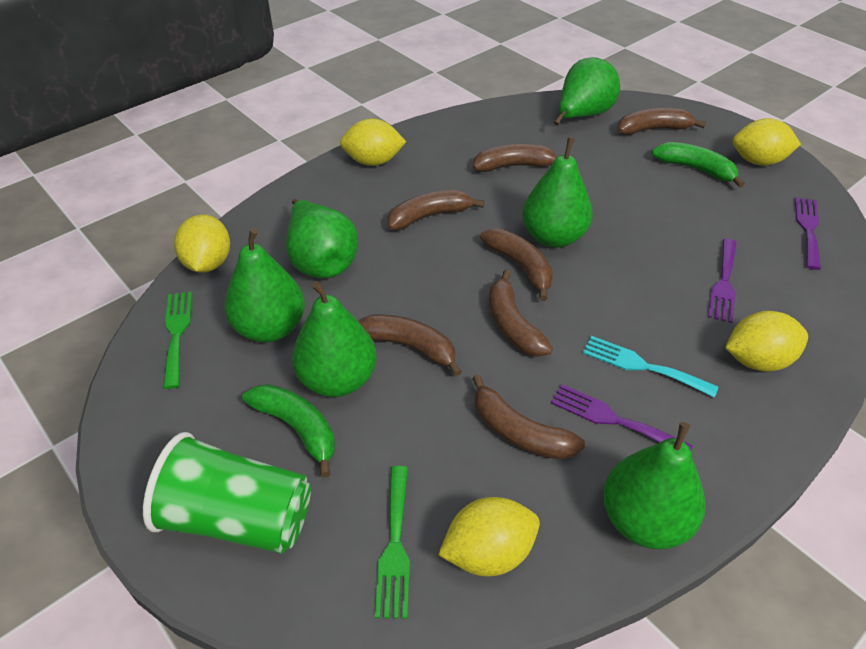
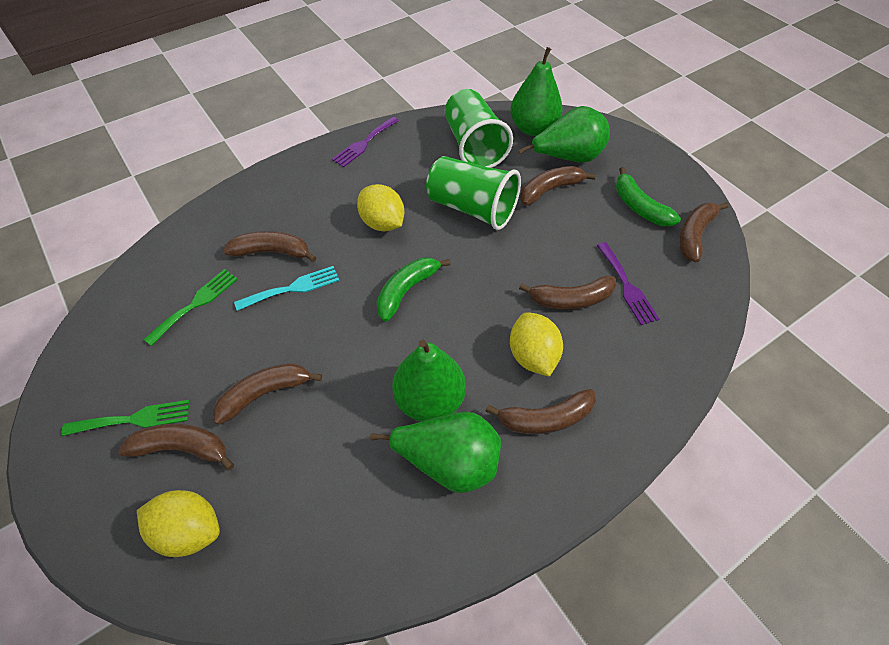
green cup: [143,432,311,554] = 1 -> [426,156,521,230] [445,89,513,168] = 2
green pear: [224,228,305,343] [286,199,358,278] [292,281,377,397] [522,137,593,248] [554,57,620,125] [603,422,705,549] = 6 -> [370,412,501,493] [392,340,466,422] [510,47,563,136] [519,106,610,163] = 4
purple fork: [551,384,693,450] [708,239,737,323] [795,197,821,270] = 3 -> [332,117,399,167] [597,242,659,325] = 2
yellow lemon: [174,214,230,273] [340,119,406,166] [438,497,540,576] [725,311,808,372] [732,118,801,166] = 5 -> [137,490,220,557] [357,184,405,231] [510,312,563,377] = 3

